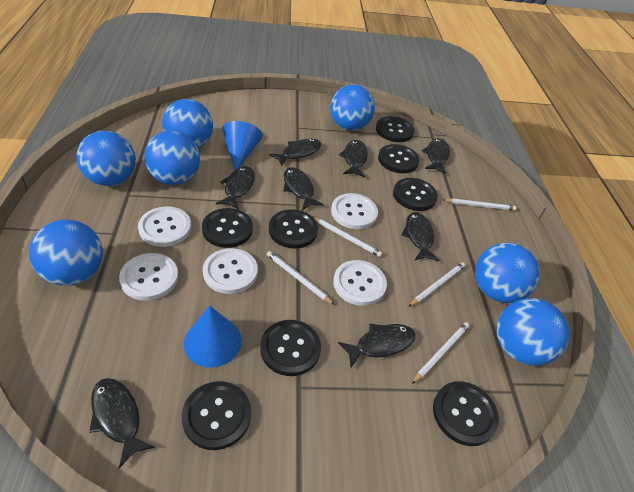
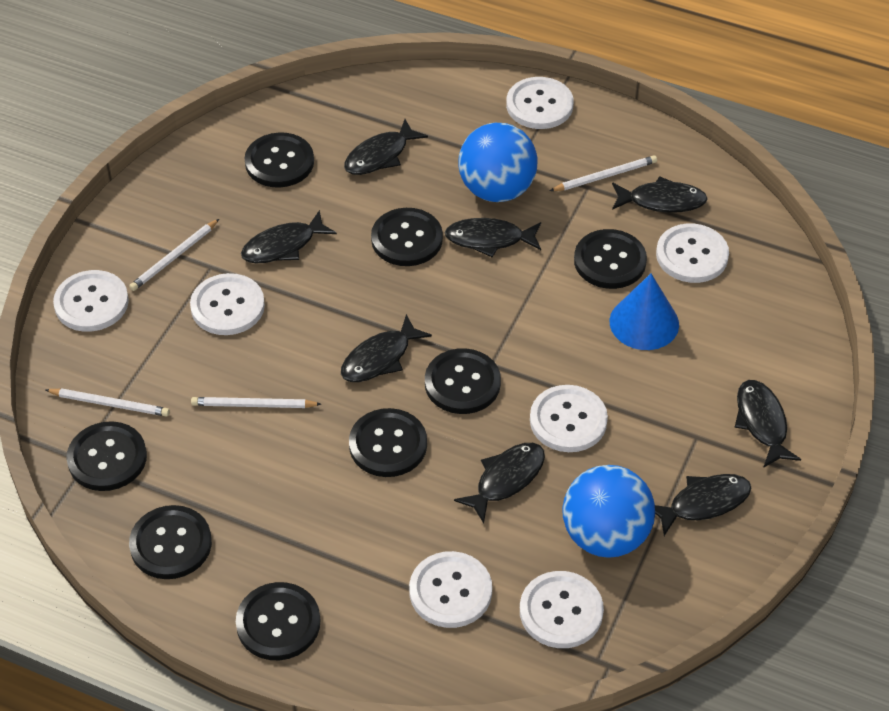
blue ball: [29,220,103,286] [76,131,136,186] [144,131,200,185] [162,99,213,148] [330,84,375,131] [475,243,540,303] [496,298,569,366] = 7 -> [458,123,538,202] [562,465,655,558] = 2
blue cone: [184,306,242,367] [222,121,263,170] = 2 -> [609,274,679,350] = 1
white button: [119,253,178,301] [138,207,191,247] [203,248,258,294] [331,193,378,229] [333,260,387,306] = 5 -> [53,270,129,332] [190,273,265,335] [409,551,492,628] [506,77,574,129] [520,571,604,648] [530,385,608,452] [656,223,729,283] = 7
white pencil: [267,251,335,305] [313,217,383,257] [409,262,466,307] [412,322,470,384] [443,198,517,211] = 5 -> [45,388,170,417] [129,219,219,291] [191,397,321,408] [550,155,657,191] = 4

